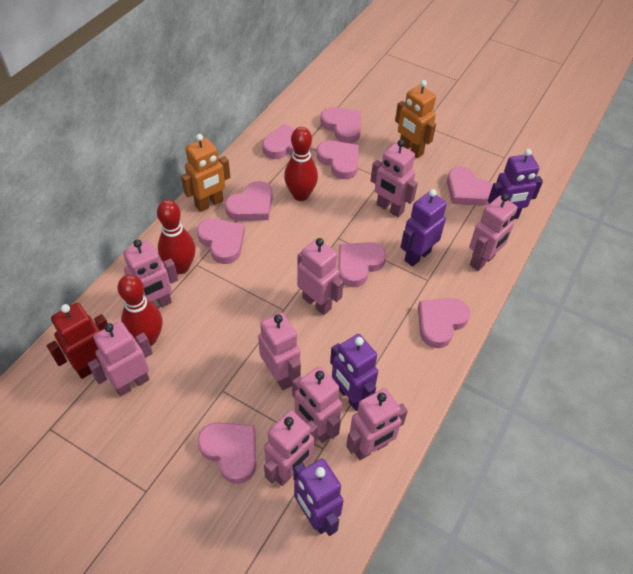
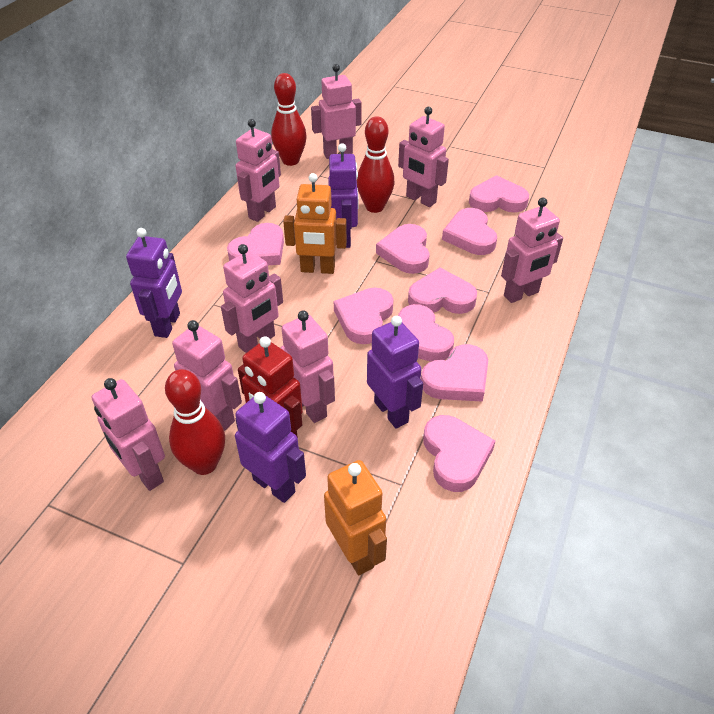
pink robot: [88,321,153,397] [123,239,178,307] [258,313,301,390] [264,410,318,486] [292,366,342,443] [297,238,344,315] [346,388,408,460] [371,140,418,217] [469,194,518,271] = 9 -> [92,378,165,491] [172,320,242,431] [221,244,283,353] [236,119,281,222] [281,310,335,423] [311,64,362,159] [398,107,449,207] [501,198,563,303] = 8

